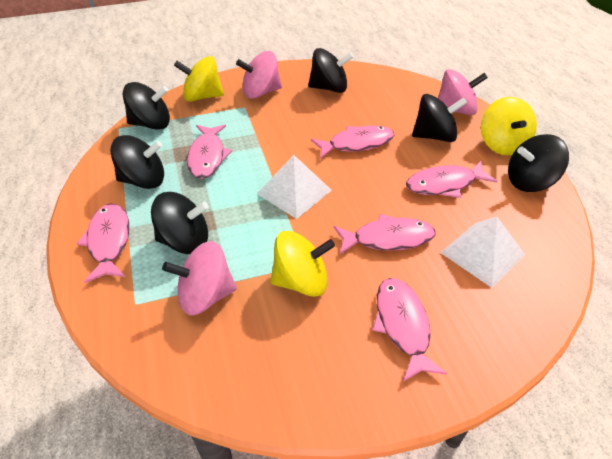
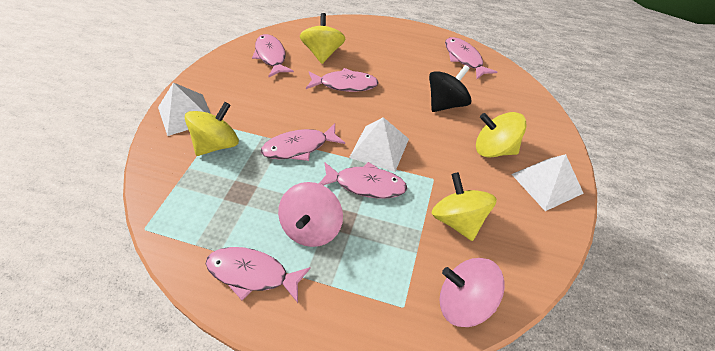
black spinning top: [110,135,164,189] [123,82,170,130] [151,192,209,254] [308,48,354,93] [412,94,467,142] [508,134,569,192] = 6 -> [429,65,472,112] = 1
pink spinning top: [162,241,237,315] [236,51,282,99] [438,69,488,115] = 3 -> [278,182,343,247] [439,258,505,327] = 2
white pyramid: [257,155,332,219] [441,217,525,288] = 2 -> [158,82,211,136] [349,117,409,172] [512,154,584,211] = 3
yellow spinning top: [174,56,224,102] [270,231,335,297] [481,97,537,155] = 3 -> [185,102,239,156] [300,13,346,64] [432,172,497,241] [476,112,527,158] = 4

